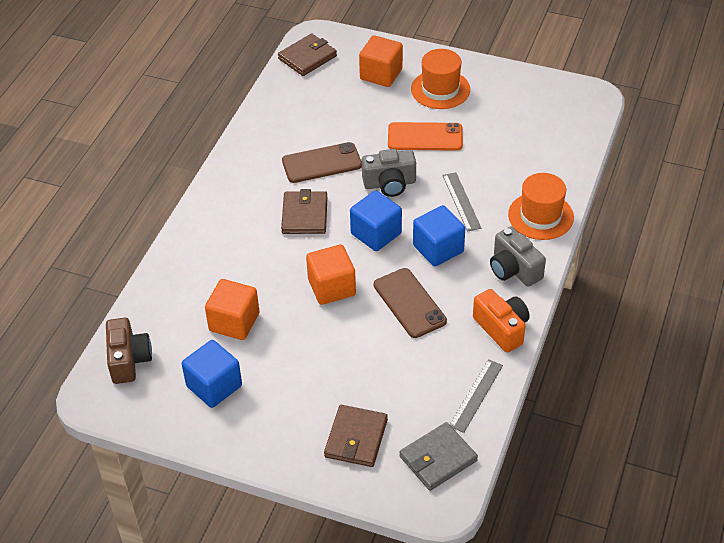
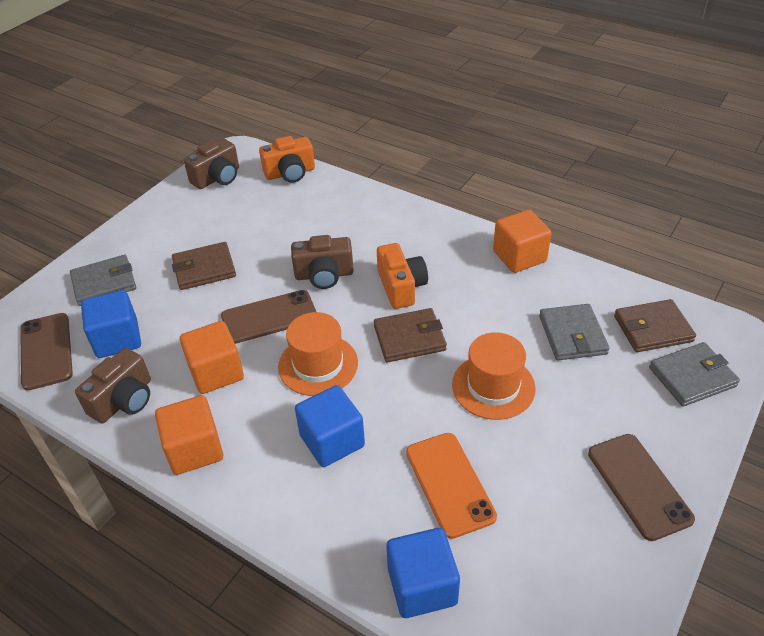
brown camera: [106,318,152,384] = 1 -> [75,348,151,423] [184,138,239,189] [291,235,354,289] = 3
brown phone: [282,142,362,183] [374,268,447,338] = 2 -> [20,313,73,391] [221,290,316,344] [588,434,695,541] = 3
grey camera: [362,149,416,197] [490,227,546,287] = 2 -> none = 0
grey ruler: [443,172,481,232] [450,359,503,433] = 2 -> none = 0
grey wallet: [399,422,478,491] = 1 -> [70,255,136,306] [539,304,610,360] [649,342,740,407] = 3
orange camera: [473,289,530,353] = 1 -> [259,136,315,183] [377,243,428,309] = 2

